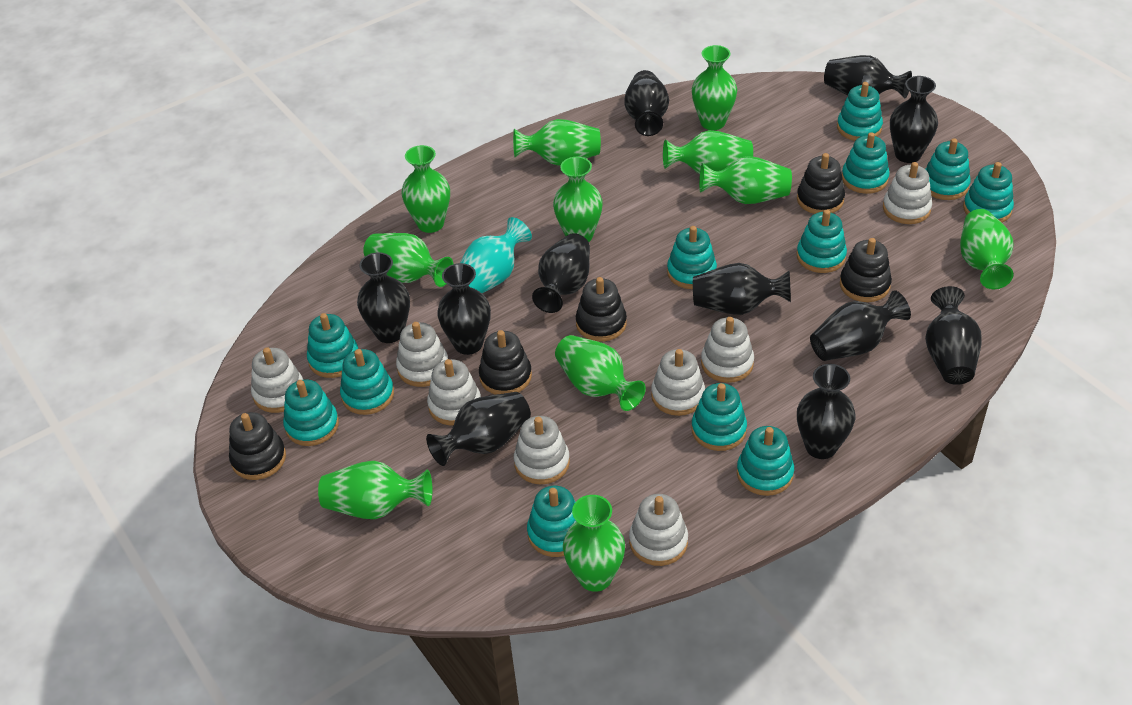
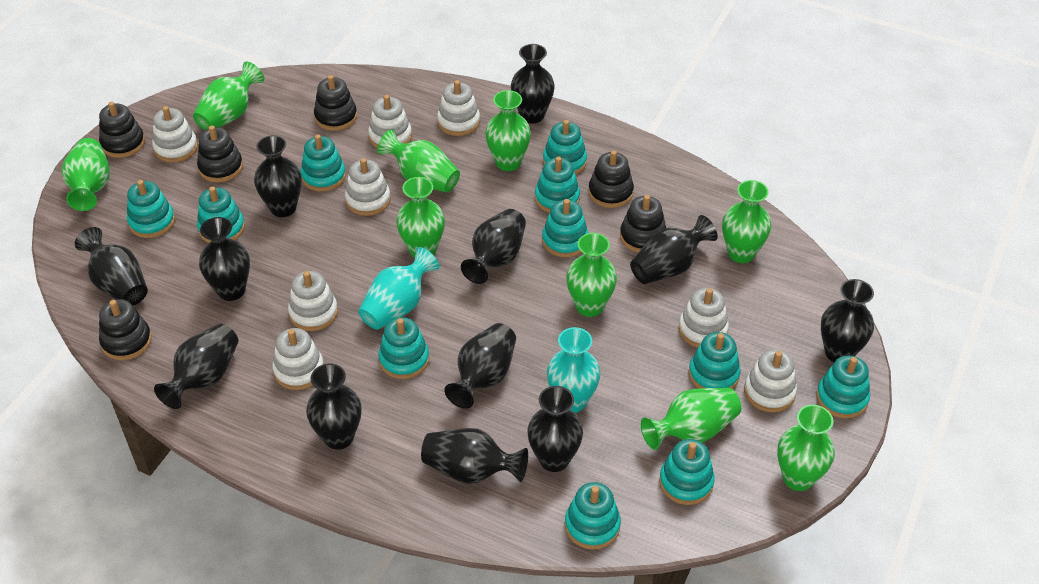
black stacking toy: [229,412,286,480] [479,330,532,395] [576,277,627,342] [797,153,845,214] [840,238,892,302] = 5 -> [99,102,145,158] [99,299,152,360] [197,125,243,182] [314,75,357,131] [588,150,634,208] [620,195,666,253] = 6
black vase: [357,252,410,343] [426,392,531,466] [437,263,491,355] [532,233,590,313] [624,70,669,136] [693,263,791,315] [797,364,856,459] [810,290,911,361] [824,55,912,98] [890,76,938,163] [925,286,982,385] = 11 -> [75,227,148,305] [154,324,238,409] [199,217,250,301] [254,135,302,217] [306,363,361,450] [421,428,528,484] [444,323,516,409] [461,209,526,284] [511,44,555,124] [527,386,583,472] [630,215,718,284] [821,279,874,362] = 12
green vase: [318,461,432,519] [363,233,453,287] [401,145,450,233] [513,119,601,166] [553,157,603,242] [555,335,646,411] [563,495,625,592] [663,130,753,174] [692,45,737,130] [699,156,792,204] [960,209,1013,289] = 11 -> [61,138,110,211] [193,61,264,130] [377,130,460,193] [396,177,445,258] [485,90,531,171] [566,233,617,317] [641,387,741,450] [722,180,771,263] [777,405,835,491] = 9
turquoise stacking toy: [283,380,339,446] [307,313,358,378] [340,349,394,415] [527,486,577,557] [667,226,717,289] [691,383,747,451] [737,426,794,496] [797,210,847,273] [837,82,883,141] [842,132,890,194] [925,138,971,200] [963,162,1014,223] = 12 -> [127,180,175,238] [197,186,245,243] [301,134,346,192] [378,317,429,379] [535,157,580,213] [542,199,588,257] [543,120,587,175] [565,482,621,550] [659,439,715,505] [689,332,741,389] [816,355,870,419] = 11
turquoise vase: [460,217,532,293] = 1 -> [358,247,440,330] [547,327,600,413] = 2

